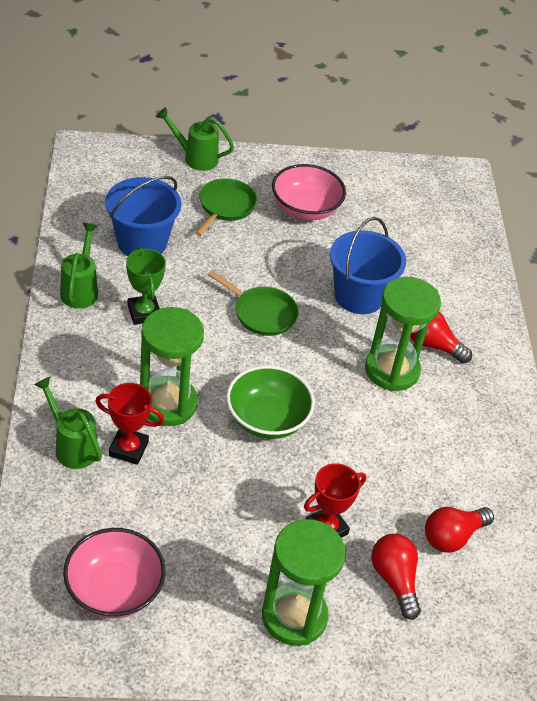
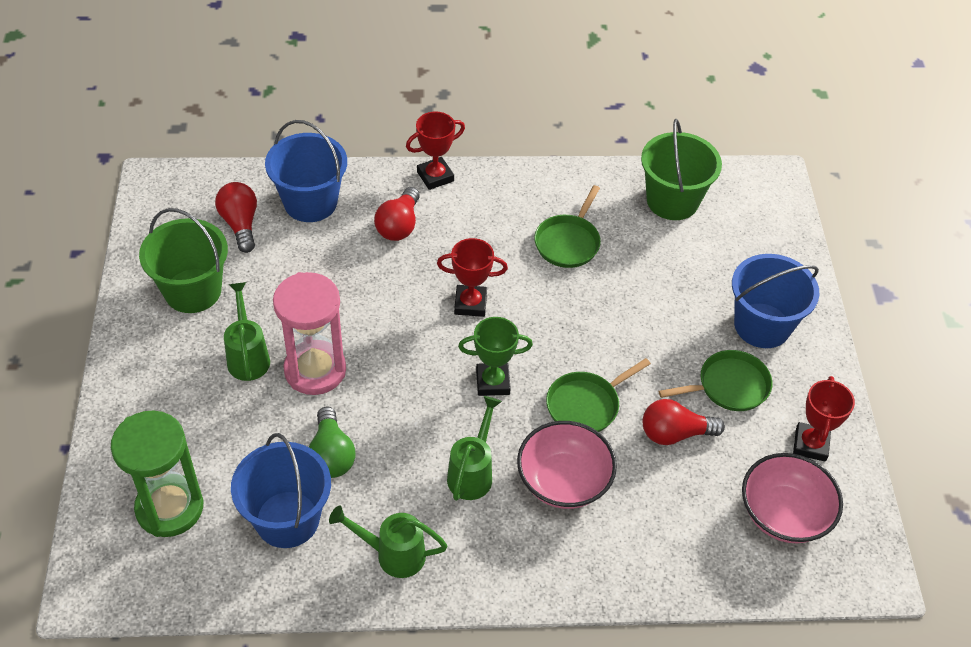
blue bucket: [105,176,181,256] [330,217,406,314] = 2 -> [231,433,331,548] [265,120,347,222] [732,254,819,348] = 3
green bowl: [226,365,315,439] = 1 -> none = 0
green bucket: none = 0 -> [139,208,228,313] [641,119,722,220] = 2
green hourglass: [140,307,204,426] [262,519,346,646] [365,277,441,391] = 3 -> [111,410,204,537] = 1
green light bulb: none = 0 -> [309,407,356,478] = 1
green pan: [195,178,257,236] [208,271,298,336] = 2 -> [534,185,601,268] [546,358,651,432] [659,350,772,411] = 3
pink hourglass: none = 0 -> [273,272,346,395] = 1
red trophy: [95,383,164,465] [304,463,366,538] = 2 -> [406,111,465,190] [437,238,508,317] [793,376,855,462] = 3

